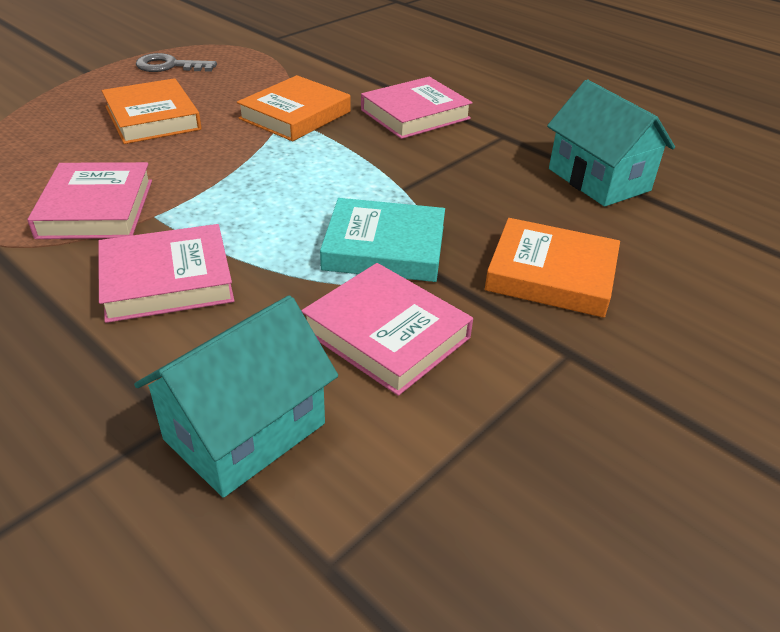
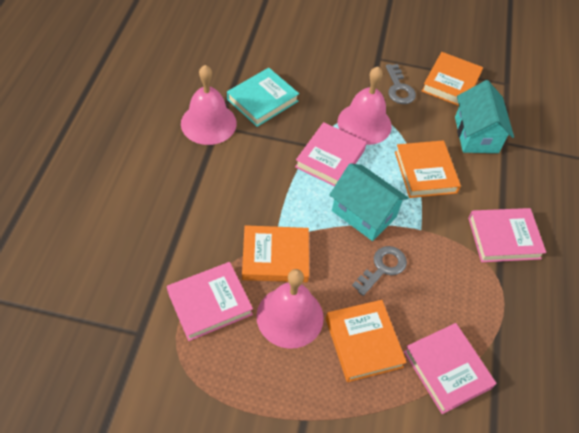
grey key: [136,53,217,72] = 1 -> [352,246,407,296] [386,64,416,104] = 2
orange book: [102,78,201,144] [237,75,351,141] [485,218,620,318] = 3 -> [242,225,309,282] [326,300,407,382] [395,140,461,198] [422,52,483,106] = 4
pink bell: none = 0 -> [181,65,237,145] [256,269,324,349] [338,67,392,145] = 3

